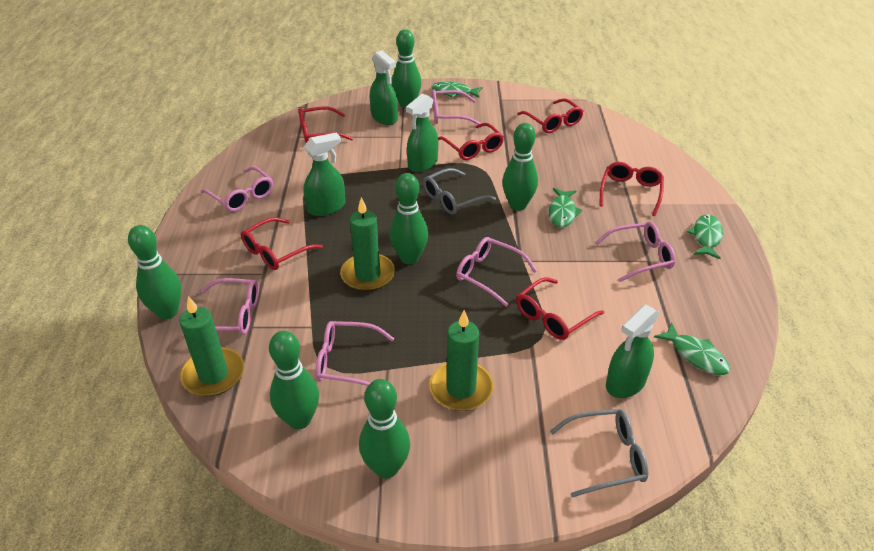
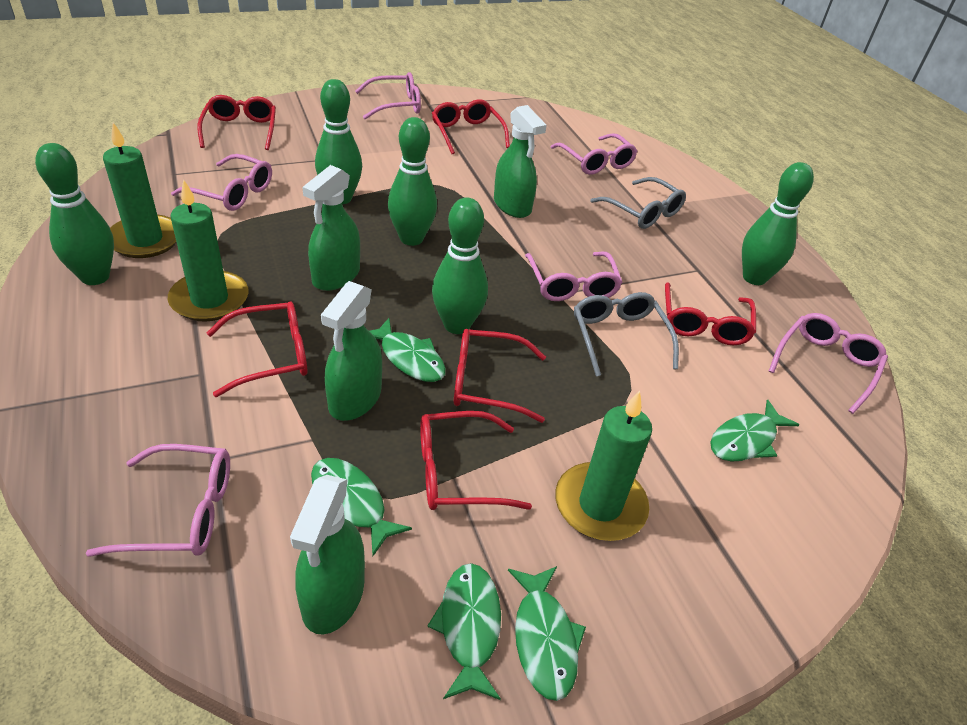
green bowling pin: [128,225,182,320] [269,331,319,429] [359,379,410,479] [390,173,428,264] [392,29,421,108] [502,123,538,211] = 6 -> [35,143,114,285] [315,79,362,204] [388,117,437,246] [432,198,488,334] [742,162,814,285] = 5
green fish: [431,81,483,98] [548,188,582,227] [654,323,730,375] [687,214,723,259] = 4 -> [311,458,412,556] [369,318,446,382] [427,563,501,700] [508,566,586,701] [710,399,800,462] = 5

